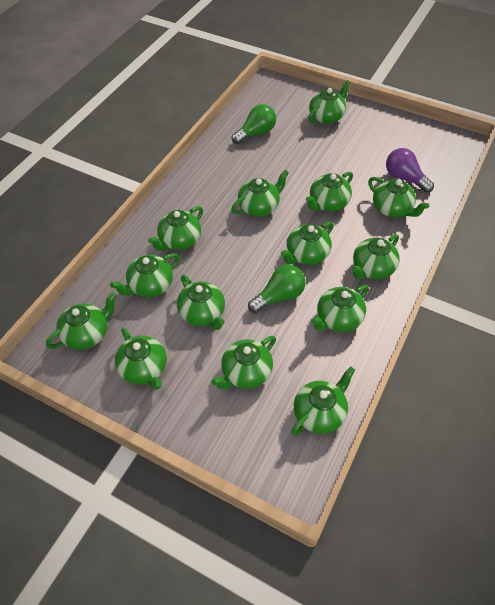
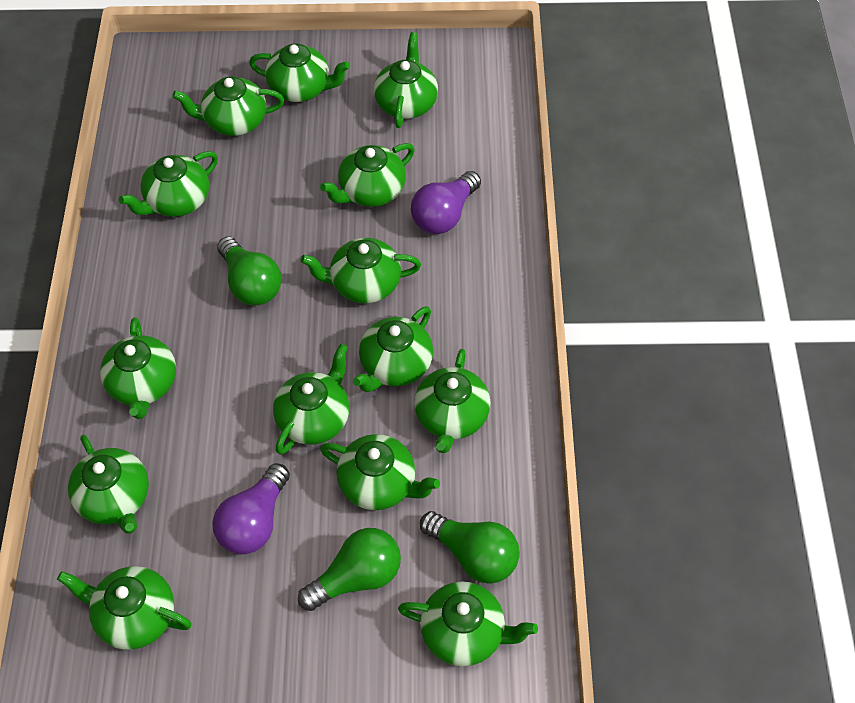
green light bulb: [232,104,276,144] [248,265,306,313] = 2 -> [217,237,282,305] [298,528,401,611] [420,511,520,584] = 3
purple light bulb: [386,148,434,193] = 1 -> [213,463,290,554] [411,171,481,234] = 2

